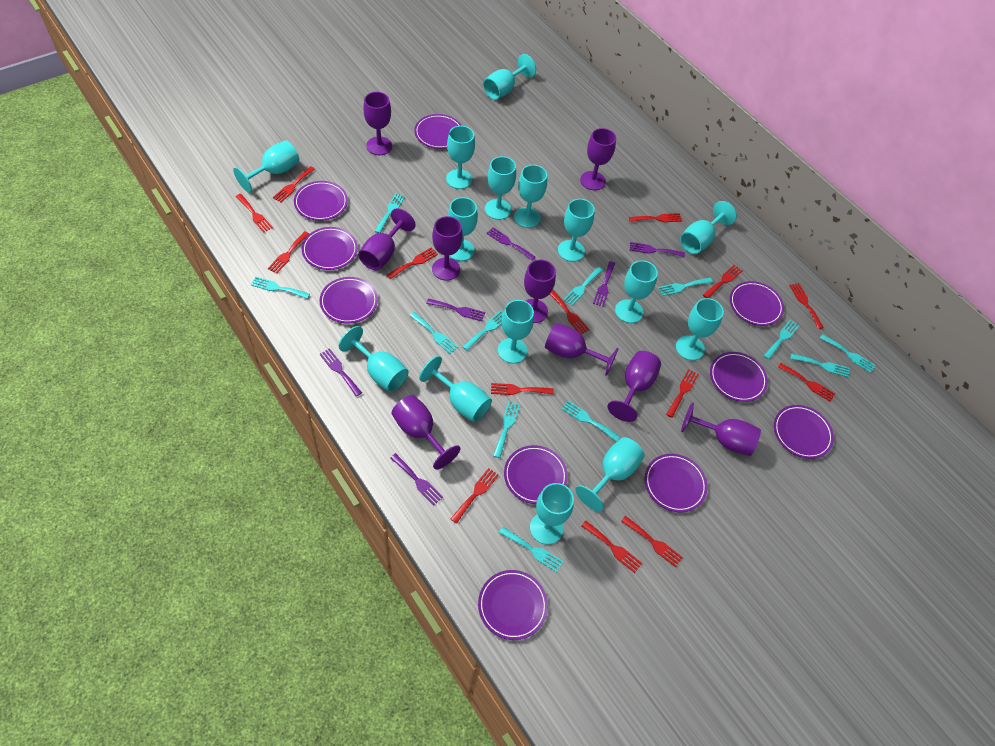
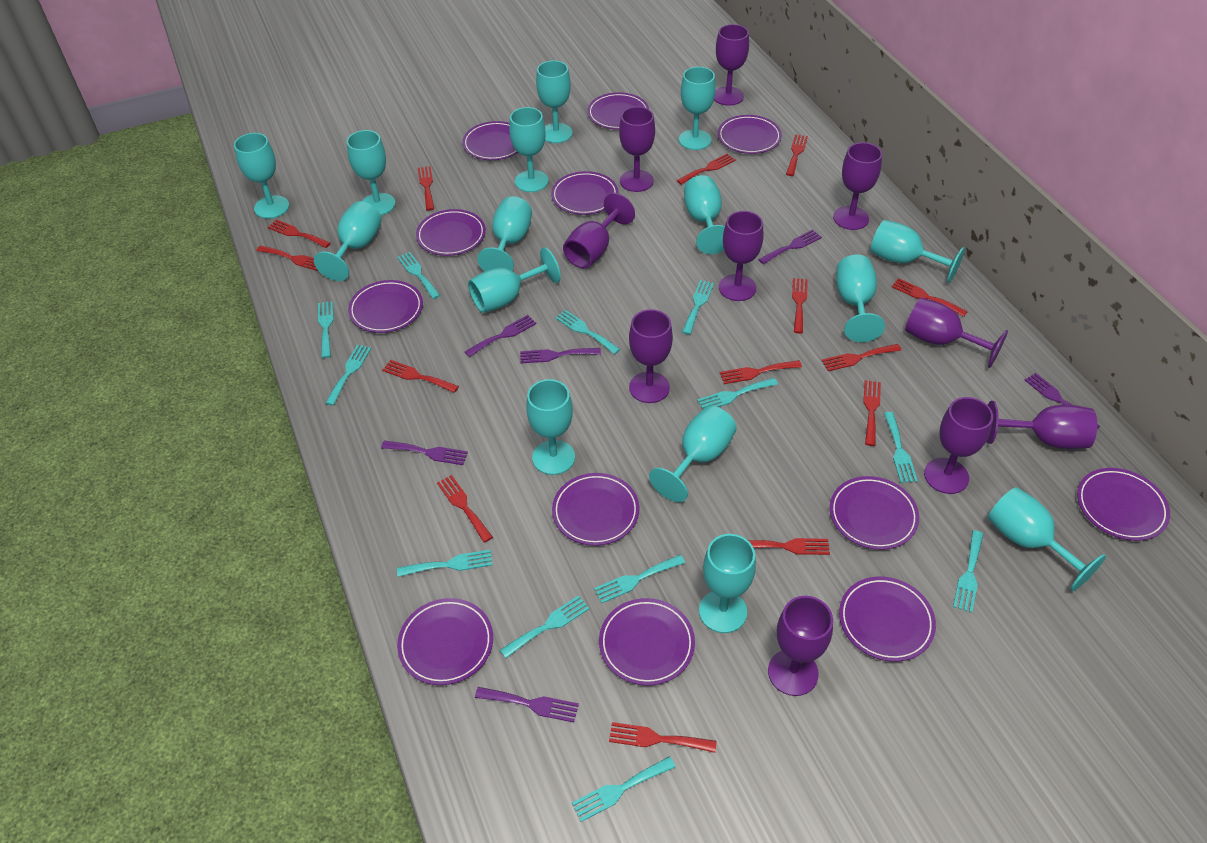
purple goblet: [358,208,415,271] [363,92,392,155] [391,395,460,469] [432,216,463,281] [524,260,556,323] [545,323,619,376] [580,128,616,190] [608,351,661,422] [681,402,761,456] = 9 -> [563,193,635,268] [619,107,655,192] [629,309,673,403] [714,24,749,106] [719,211,763,301] [768,596,833,696] [833,142,882,230] [905,298,1008,368] [924,397,993,494] [986,401,1097,449] = 10
purple plate: [294,181,348,221] [302,227,358,270] [319,277,378,324] [414,114,462,149] [478,570,548,640] [504,445,568,504] [644,454,707,512] [710,352,768,402] [730,281,784,326] [774,405,834,459] = 10 -> [348,280,423,333] [397,598,493,685] [416,209,486,256] [462,121,518,160] [551,171,618,215] [552,473,640,546] [587,92,649,130] [599,598,695,686] [718,115,782,154] [830,476,919,550] [839,577,936,662] [1077,468,1170,541] = 12

